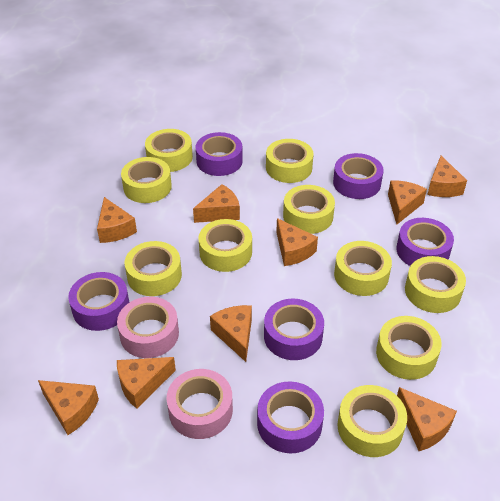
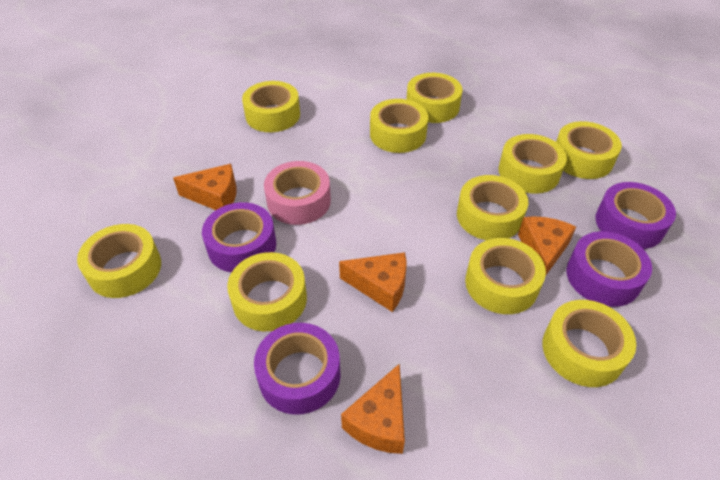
orange cheese: [38,380,99,435] [97,197,137,243] [117,357,176,409] [193,184,240,223] [210,305,252,362] [276,218,318,266] [388,180,427,224] [397,387,457,451] [427,156,467,197] = 9 -> [173,164,237,210] [339,252,407,312] [341,363,405,454] [518,216,576,275] = 4
pink tape: [117,297,179,358] [167,369,233,439] = 2 -> [264,161,331,225] = 1
purple tape: [68,272,129,331] [196,132,243,176] [257,381,324,453] [264,299,324,360] [333,153,384,199] [396,218,454,266] = 6 -> [202,202,276,273] [254,323,341,415] [566,231,652,307] [595,182,676,249] = 4

